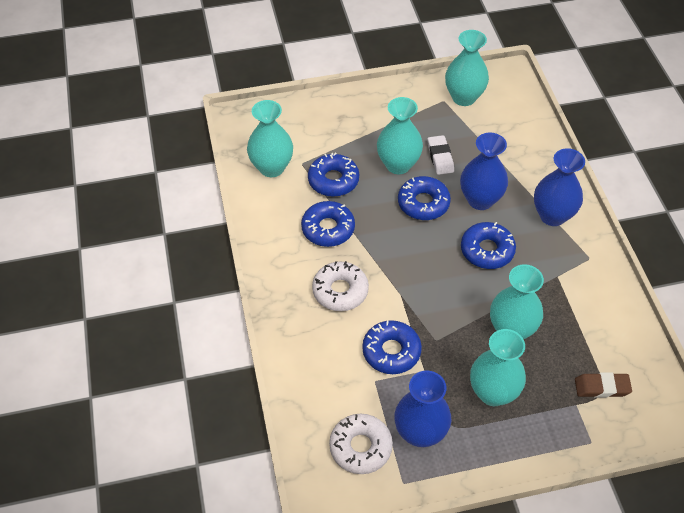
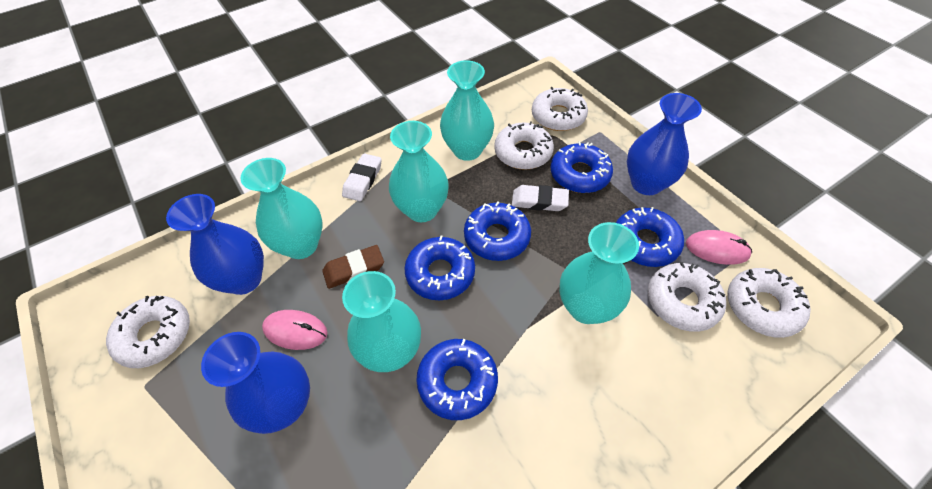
pink mouse: none = 0 -> [262,310,328,350] [686,230,752,265] = 2
white donut: [312,261,369,311] [329,414,393,474] = 2 -> [106,296,190,368] [494,121,554,170] [532,87,588,131] [648,262,726,332] [727,268,811,338] = 5
white eraser: [427,135,454,175] = 1 -> [342,153,382,201] [512,185,569,211] = 2

